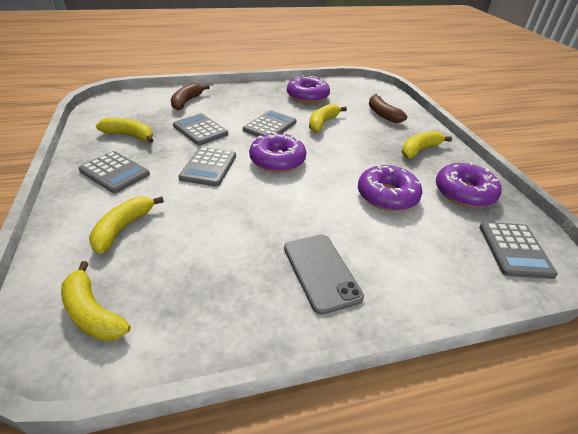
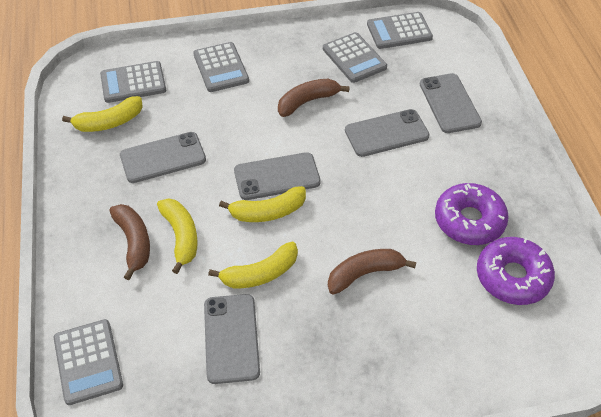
brown banana: [171,83,210,110] [369,94,408,123] = 2 -> [109,204,150,280] [278,79,350,117] [328,249,416,295] = 3
grey phone: [284,234,364,315] = 1 -> [120,132,206,183] [204,294,260,384] [234,152,321,200] [345,109,430,157] [420,73,482,133] = 5
purple donut: [249,132,306,173] [287,75,330,103] [358,165,422,211] [436,162,502,208] = 4 -> [435,183,509,245] [477,237,555,305] = 2
yellow banana: [61,261,131,341] [89,196,164,254] [96,118,153,143] [309,104,347,133] [402,131,452,159] = 5 -> [62,96,143,132] [157,198,198,274] [208,242,298,288] [219,186,306,222] = 4

